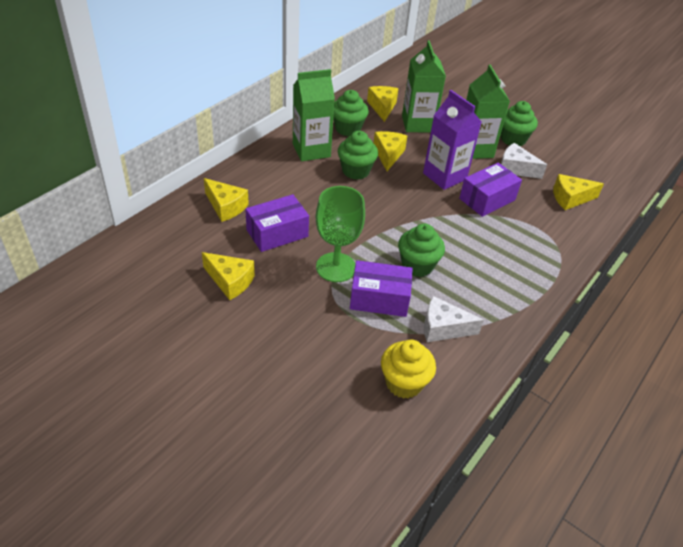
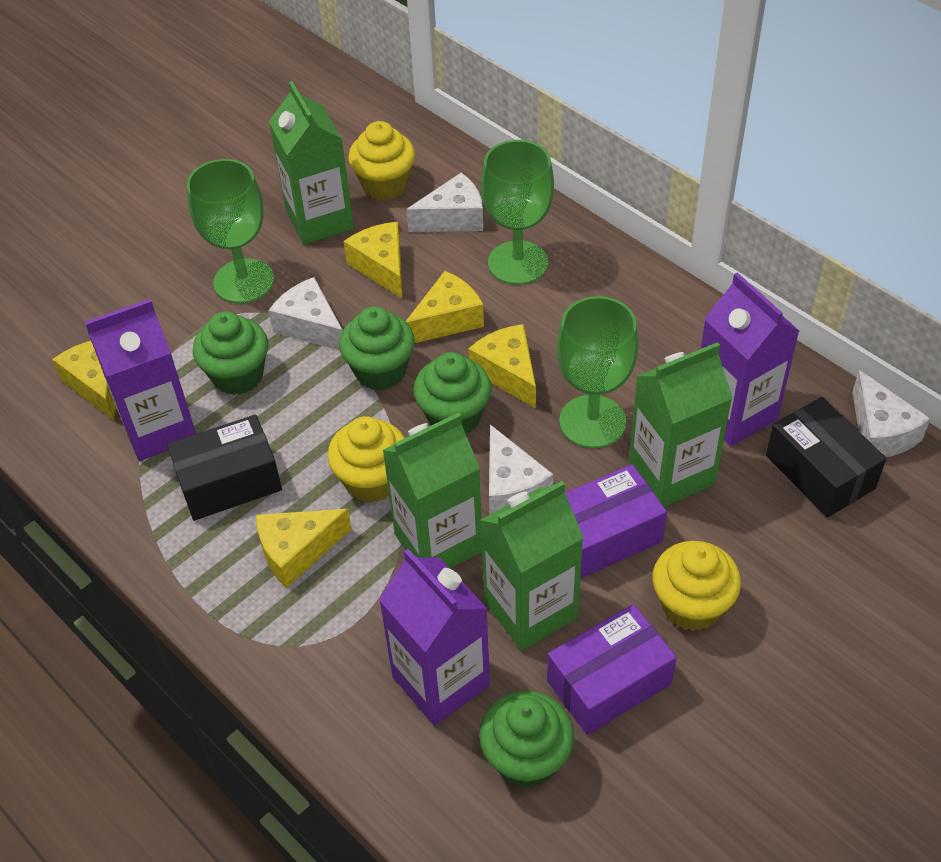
black box: none = 0 -> [167,414,282,521] [766,397,886,518] = 2
green carton: [293,69,335,161] [402,40,446,132] [466,65,510,159] = 3 -> [269,81,354,245] [382,412,482,568] [480,481,584,651] [628,342,732,507] = 4
green goblet: [316,186,365,282] = 1 -> [187,159,274,303] [481,140,554,285] [557,296,639,448] = 3
purple box: [245,194,309,252] [350,260,413,317] [459,163,522,217] = 3 -> [547,604,677,735] [565,464,667,579] = 2
purple carton: [423,90,481,190] = 1 -> [85,299,196,461] [379,549,490,726] [701,272,799,446] = 3
white cheese: [424,296,484,342] [501,143,547,179] = 2 -> [268,277,343,350] [406,173,483,232] [489,425,553,514] [852,370,931,457] = 4
yellow cupcake: [381,340,436,399] = 1 -> [328,416,404,503] [348,121,415,201] [652,541,741,631] = 3

